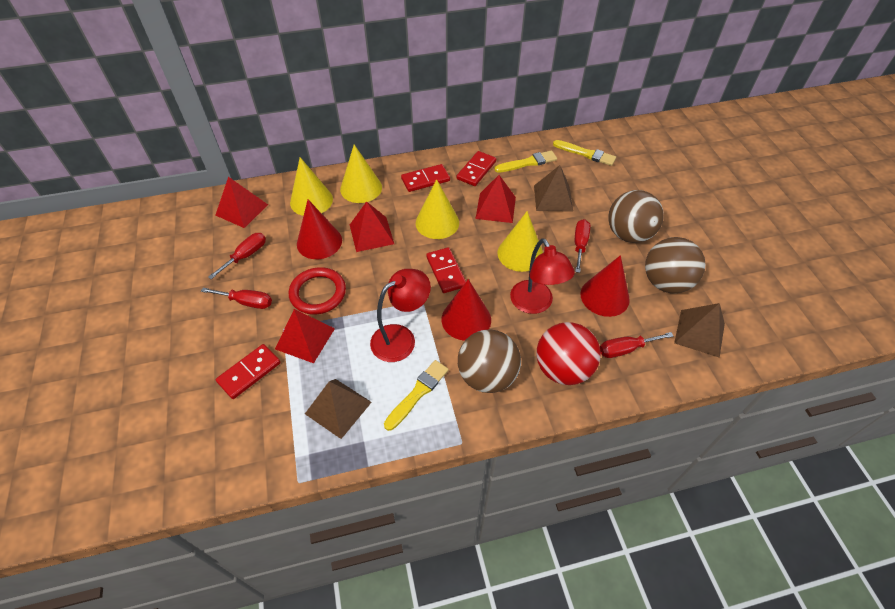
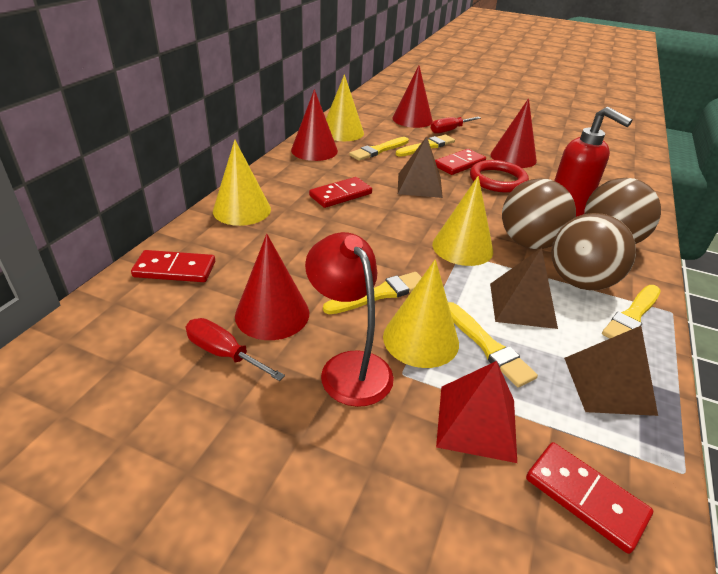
red ball: [536,322,601,385] = 1 -> none = 0
red cone: [297,199,342,259] [442,279,491,341] [580,255,630,317] = 3 -> [235,234,309,340] [291,89,338,161] [392,66,433,128] [490,98,537,168] = 4
red lamp: [370,269,431,362] [510,238,575,314] = 2 -> [305,232,394,407] = 1
red pyramid: [215,177,268,228] [275,309,335,363] [350,201,394,252] [475,175,516,223] = 4 -> [436,361,517,463] = 1
red screwdriver: [201,288,272,309] [208,233,266,279] [575,219,590,273] [600,332,674,358] = 4 -> [186,318,285,381] [431,117,481,134] = 2
red soap dispenser: none = 0 -> [554,107,633,217] = 1
yellow brush: [384,360,449,431] [494,150,557,173] [553,140,616,166] = 3 -> [323,272,422,314] [349,137,409,161] [396,135,455,157] [448,302,538,387] [602,285,661,338] = 5

